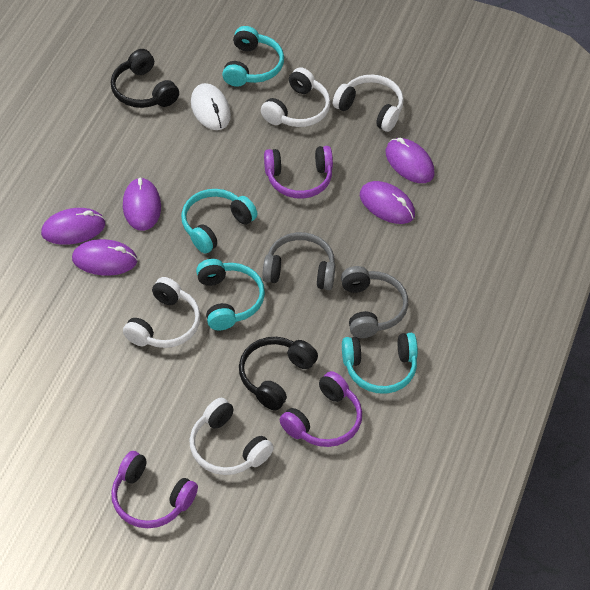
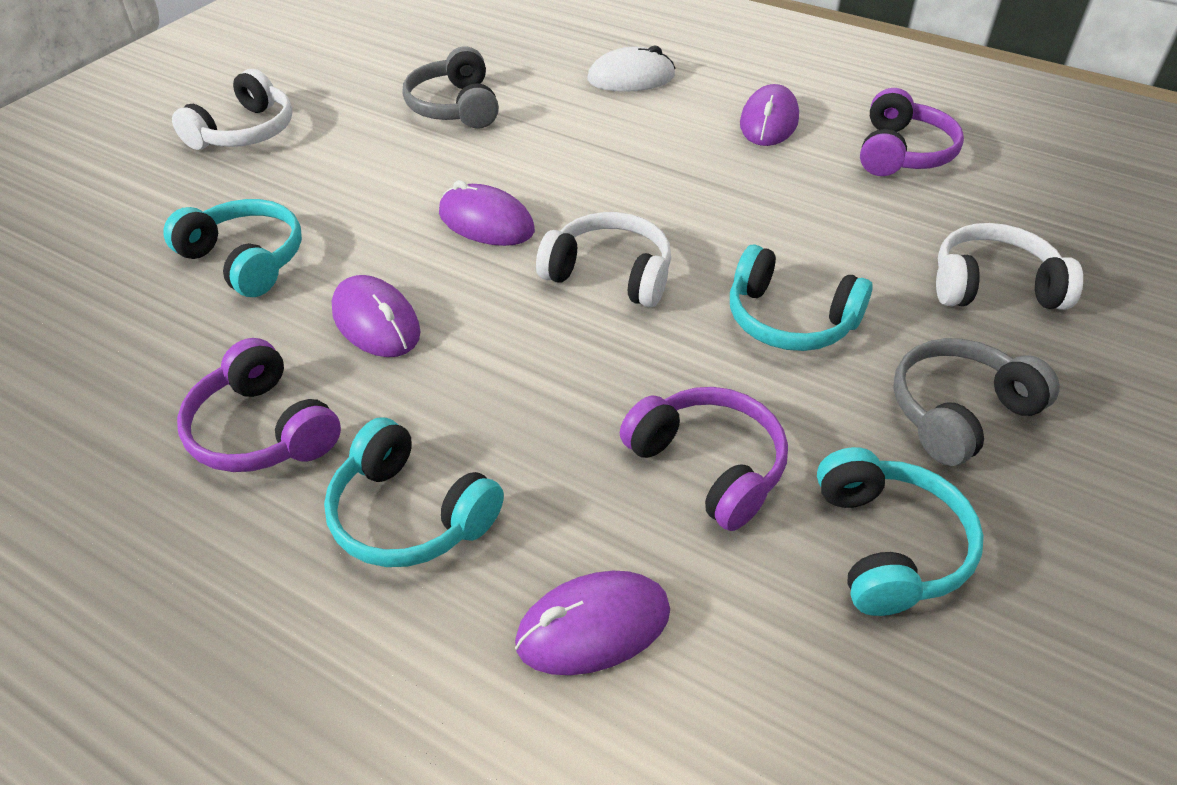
black headphones: [111,49,179,108] [239,337,318,411] = 2 -> none = 0
purple mouse: [41,208,105,245] [72,239,138,276] [123,177,161,231] [360,181,415,224] [386,138,435,183] = 5 -> [332,275,421,357] [439,180,535,246] [515,571,670,675] [740,84,799,146] = 4
white headphones: [123,277,201,348] [189,398,274,475] [261,67,331,127] [333,75,404,132] = 4 -> [172,69,292,150] [536,212,671,307] [936,223,1083,310] = 3

